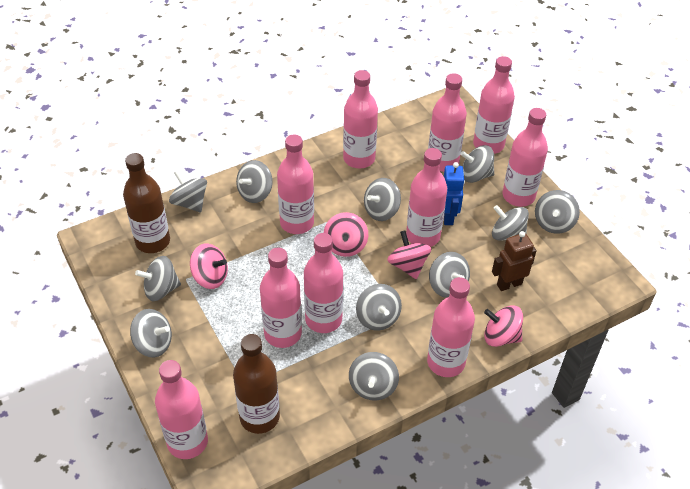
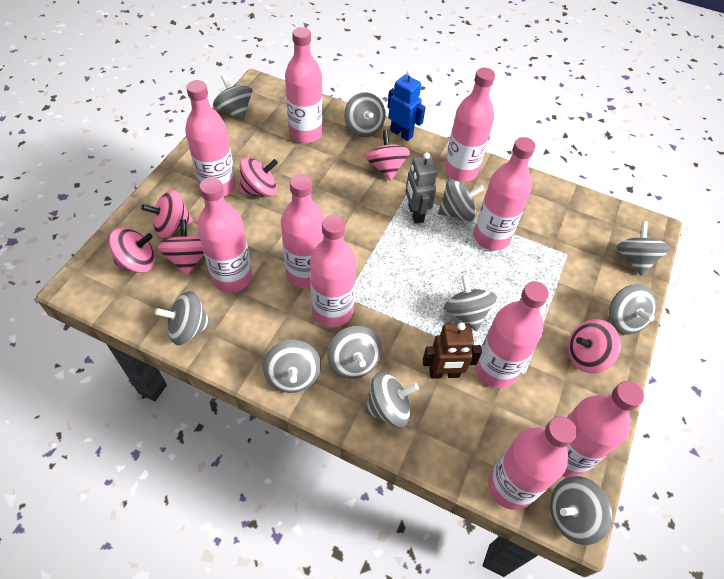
brown bottle: [123,153,170,253] [233,334,280,434] = 2 -> none = 0
grey robot: none = 0 -> [406,152,437,224] = 1
pink spinning top: [190,243,228,289] [324,212,368,257] [387,231,431,279] [484,306,523,347] = 4 -> [109,227,155,273] [141,190,193,238] [158,219,204,276] [240,157,278,196] [365,130,410,181] [568,319,621,374] = 6

